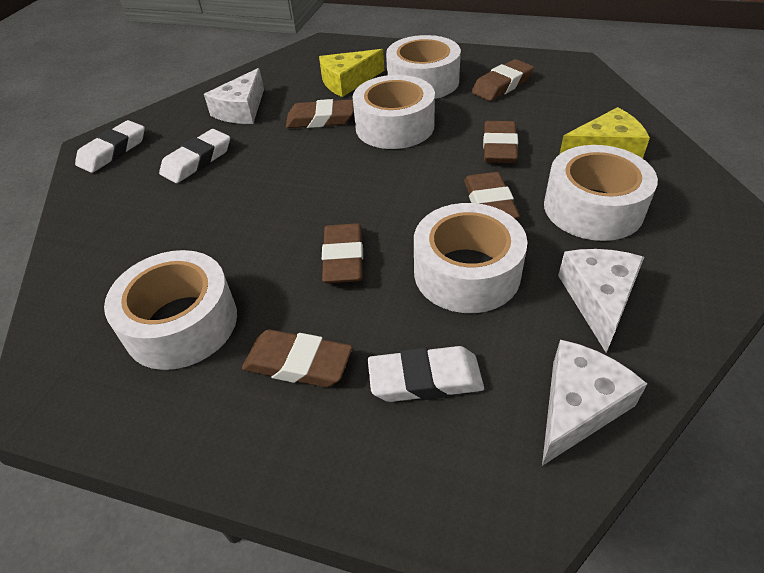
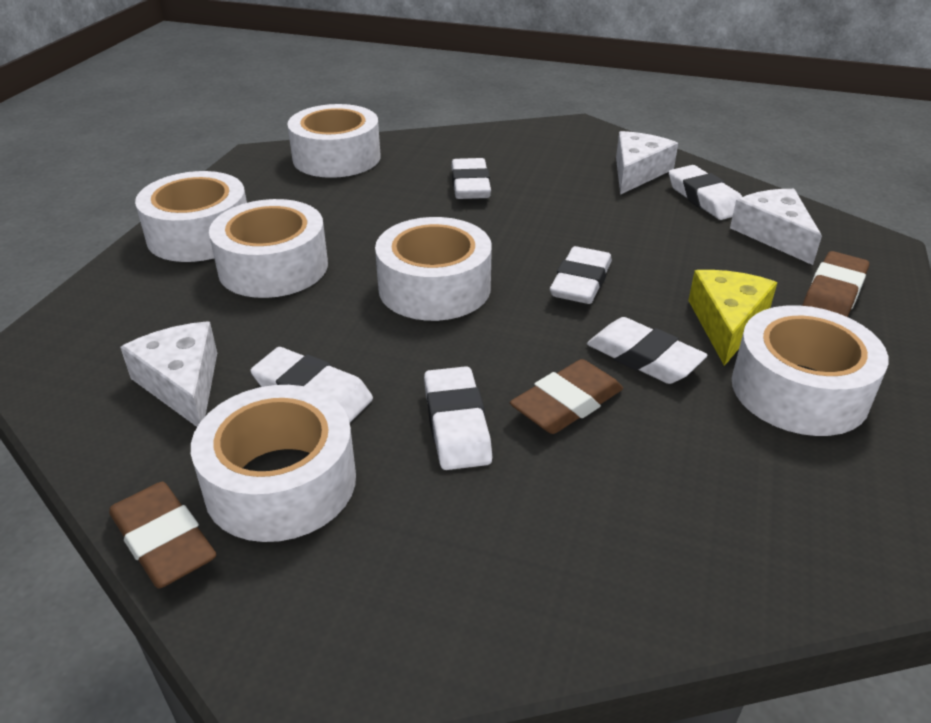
brown eraser: [242,329,352,387] [286,99,354,128] [322,223,363,283] [464,172,520,220] [472,59,534,101] [483,121,518,163] = 6 -> [109,482,216,589] [510,359,623,434] [802,251,869,317] = 3
white eraser: [75,120,145,173] [159,129,230,183] [368,346,484,402] = 3 -> [250,347,373,423] [424,366,492,470] [452,158,491,199] [550,246,612,304] [587,317,707,384] [669,165,742,220] = 6
white tape: [104,250,237,370] [353,75,435,149] [386,35,461,99] [414,203,527,313] [544,145,658,241] = 5 -> [135,171,247,262] [191,385,356,542] [209,199,328,298] [287,104,381,178] [375,217,492,321] [732,305,889,436] = 6
yellow cheese: [319,49,384,97] [560,107,650,159] = 2 -> [688,270,777,366] = 1

